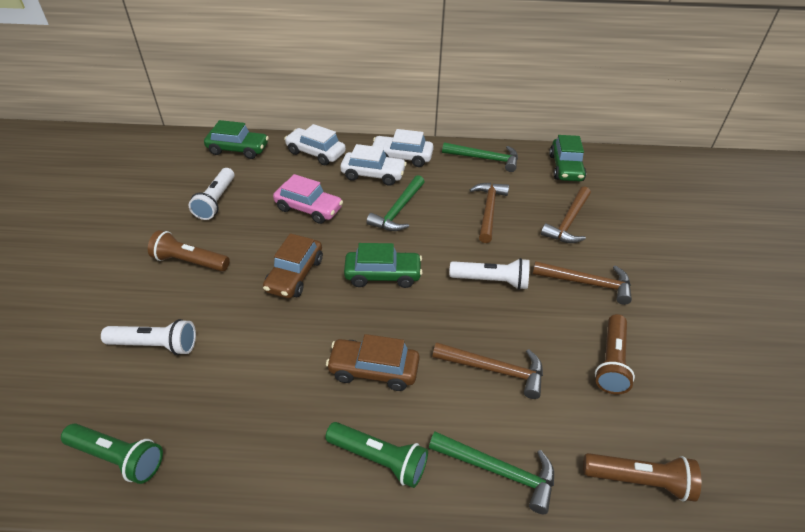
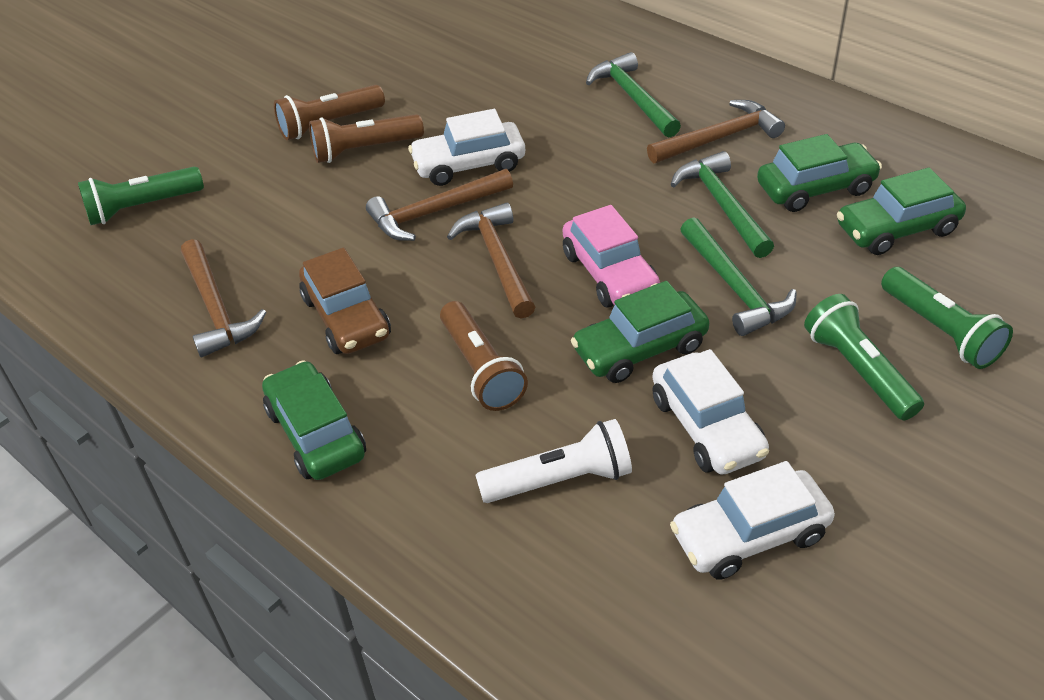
brown car: [263,234,323,298] [326,334,420,391] = 2 -> [299,248,391,354] = 1
green car: [204,120,269,159] [344,243,423,288] [549,135,586,181] = 3 -> [262,360,366,480] [571,281,709,383] [757,134,882,212] [837,168,966,255] = 4
green flashlight: [61,423,163,484] [325,422,428,488] = 2 -> [78,167,204,225] [804,294,924,420] [881,267,1013,369] = 3
white flashlight: [101,319,196,355] [188,168,235,220] [449,258,530,290] = 3 -> [475,419,632,503] = 1

